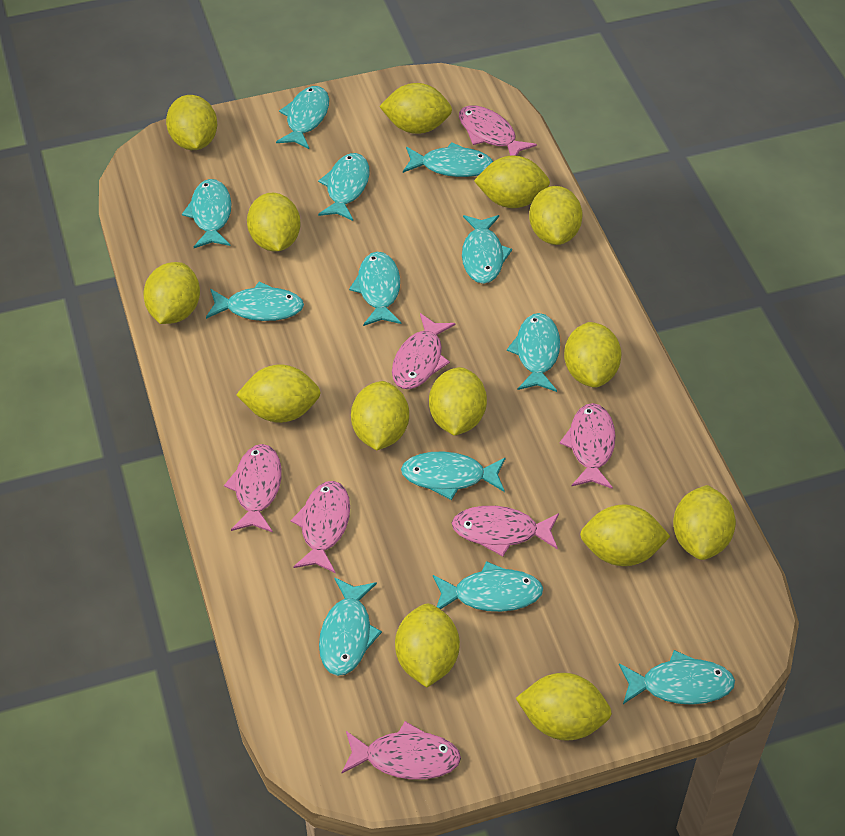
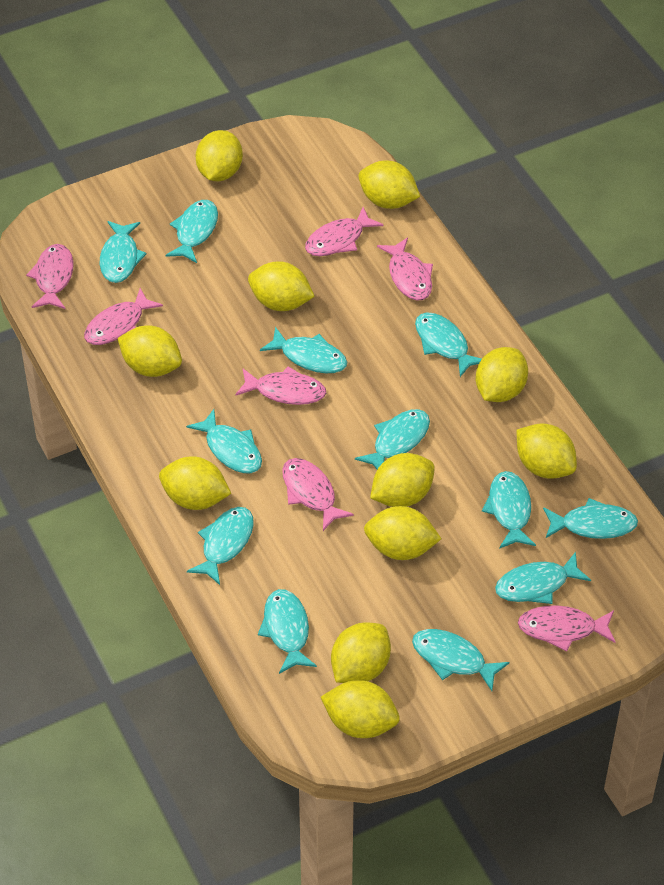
yellow lemon: [143,262,200,324] [166,95,217,150] [236,364,321,423] [247,193,301,252] [351,381,409,450] [379,83,452,134] [395,604,460,687] [429,367,487,436] [474,155,550,208] [516,673,612,741] [529,186,583,245] [564,322,621,388] [580,504,670,566] [673,485,736,560] = 14 -> [117,325,182,377] [159,456,231,510] [196,130,243,181] [248,261,315,311] [321,680,400,738] [331,623,391,683] [358,161,420,209] [364,506,441,560] [370,453,435,507] [476,347,528,402] [517,423,577,479] = 11

